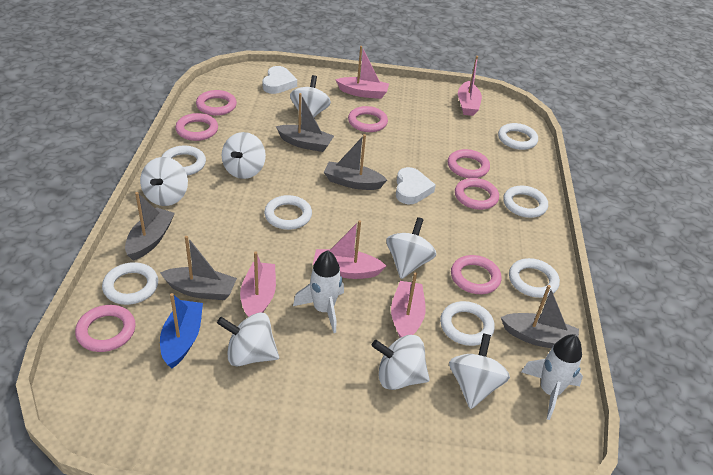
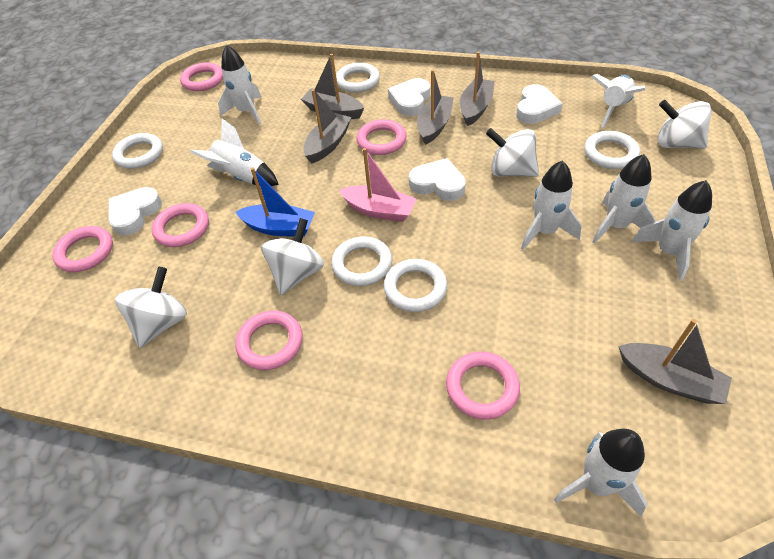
pink boat: [240,251,276,317] [313,220,386,279] [335,46,389,99] [391,272,426,338] [458,56,482,116] = 5 -> [339,148,417,222] = 1
pink ring: [75,305,136,352] [175,113,218,141] [196,90,237,116] [348,106,388,132] [448,149,490,178] [451,255,501,294] [455,178,499,210] = 7 -> [52,226,113,272] [152,203,209,247] [180,62,223,91] [235,310,303,370] [356,119,407,155] [446,351,520,420] = 6
white heart: [263,66,297,94] [396,167,436,204] = 2 -> [108,187,162,236] [388,78,430,116] [409,158,466,201] [516,84,563,124] = 4
white ring: [102,262,158,305] [161,146,206,176] [264,195,312,230] [440,301,495,346] [498,123,538,150] [503,185,548,218] [509,258,560,298] = 7 -> [112,133,163,169] [331,236,392,286] [336,63,380,92] [384,259,447,312] [584,131,640,169] = 5
white rocket: [293,250,344,333] [521,334,583,420] = 2 -> [190,119,279,186] [218,45,261,124] [521,160,582,250] [554,429,648,517] [591,74,646,127] [592,154,656,244] [632,180,712,281] = 7
white spinning top: [140,157,188,206] [217,312,279,366] [222,132,266,179] [290,75,331,117] [372,335,430,390] [386,217,437,279] [449,334,510,409] = 7 -> [115,266,187,348] [261,218,324,295] [486,128,539,177] [658,100,712,149] = 4

